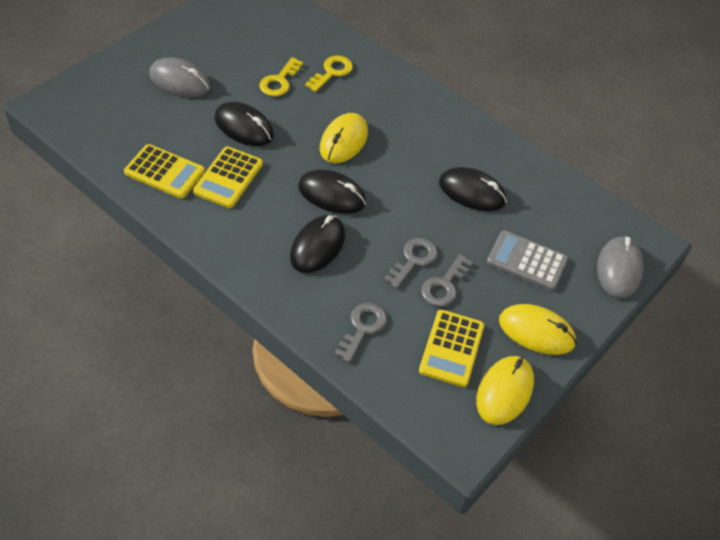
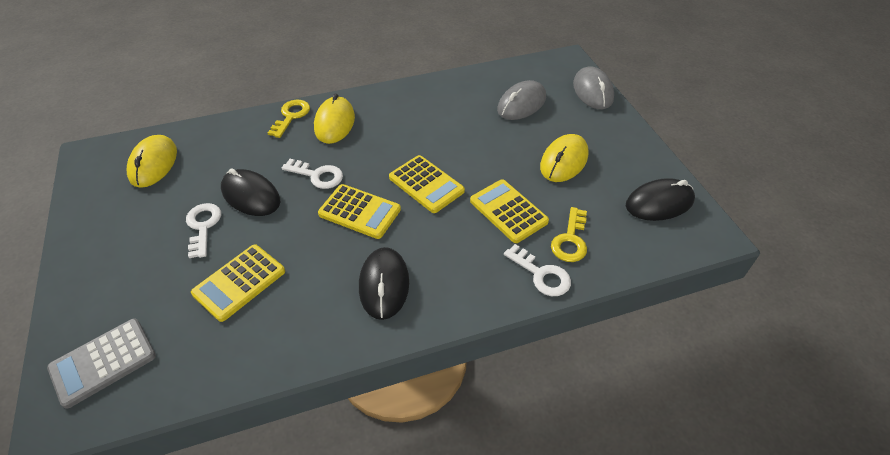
black mouse: [214,102,274,146] [290,215,345,273] [298,170,366,214] [439,167,507,211] = 4 -> [221,168,280,216] [359,247,409,320] [626,178,695,221] = 3
grey key: [335,303,387,362] [384,238,437,288] [421,254,473,307] = 3 -> none = 0
white key: none = 0 -> [186,203,221,258] [282,159,343,189] [504,244,571,296] = 3
yellow calculator: [124,144,205,199] [193,146,263,208] [419,310,484,387] = 3 -> [191,244,285,322] [318,184,401,239] [389,155,465,213] [470,180,549,243] = 4

